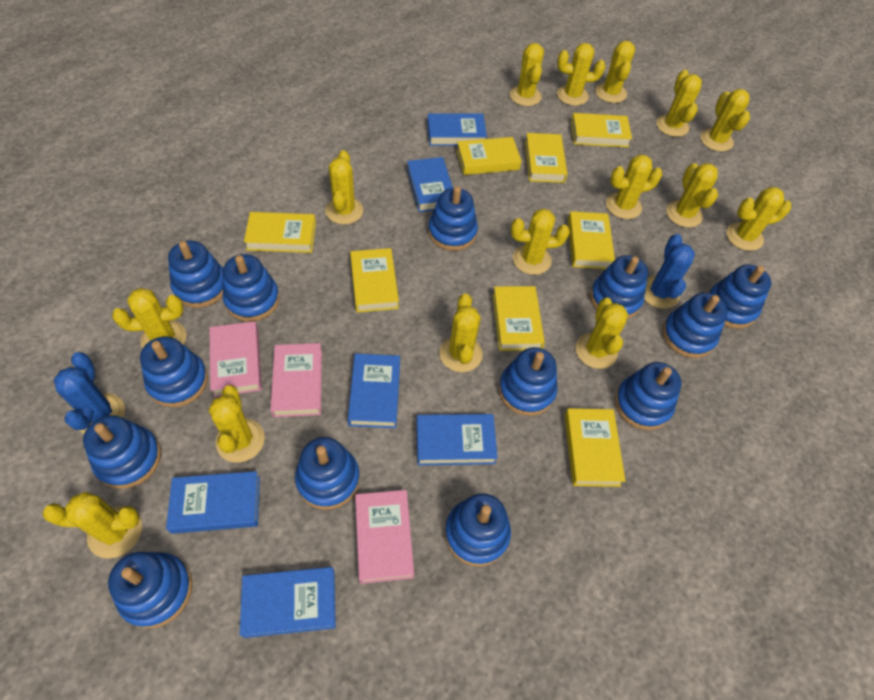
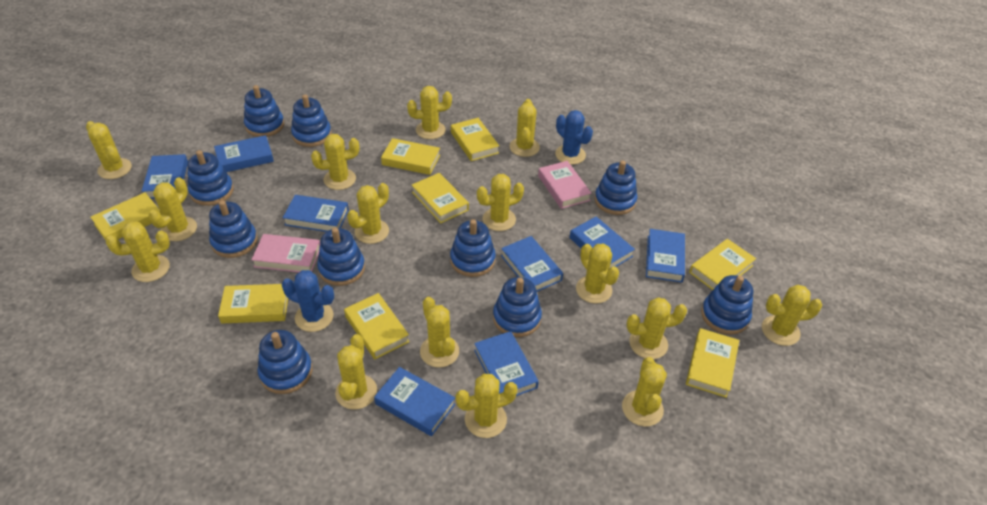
blue book: [166,471,260,534] [240,567,336,638] [348,354,400,428] [407,157,453,212] [417,414,498,466] [427,113,487,146] = 6 -> [142,154,188,199] [214,135,274,172] [283,195,349,232] [374,367,455,436] [474,331,539,396] [501,236,563,292] [570,216,635,268] [646,229,685,283] = 8
blue stacking toy: [83,415,161,489] [108,552,192,629] [140,336,208,407] [168,241,223,308] [223,254,280,322] [295,437,360,510] [428,186,478,251] [445,493,511,567] [499,347,557,416] [590,255,648,319] [615,362,682,430] [662,293,727,358] [709,265,771,328] = 13 -> [187,150,234,206] [209,200,258,258] [244,85,284,137] [258,330,312,394] [291,95,332,147] [317,228,365,286] [450,219,496,277] [493,277,542,337] [595,160,637,215] [701,275,753,335] = 10
pink book: [209,321,262,397] [270,343,322,417] [355,490,414,584] = 3 -> [251,234,320,272] [538,161,592,209] = 2

